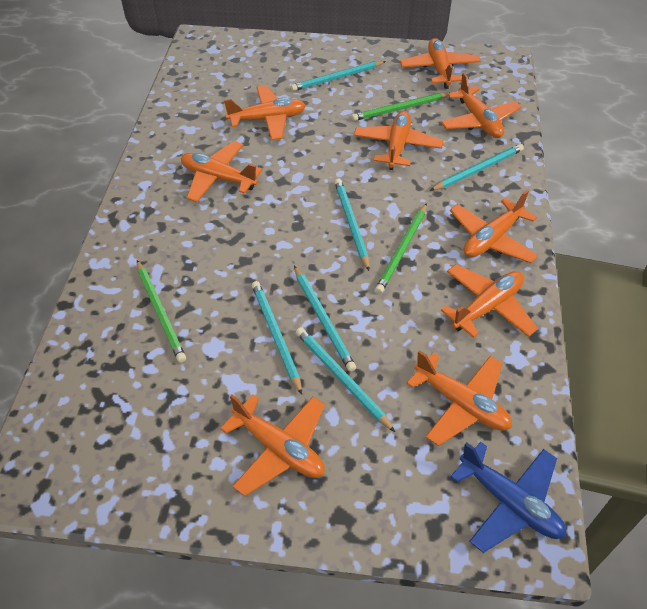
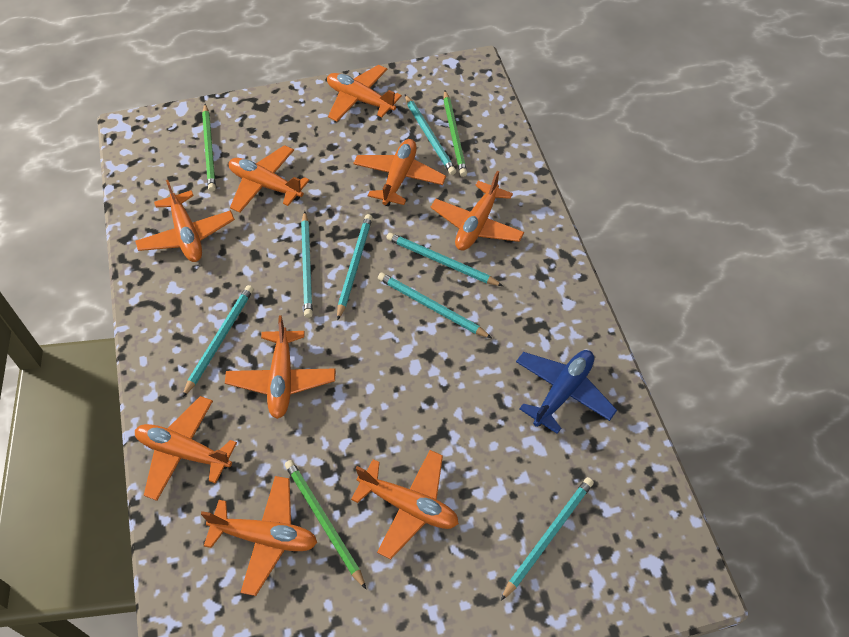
turquoise pencil: [252,281,302,395] [291,61,386,91] [294,266,356,372] [296,327,395,432] [334,179,369,271] [430,144,524,191] = 6 -> [182,285,254,398] [301,211,313,318] [337,214,372,321] [378,272,492,338] [387,233,503,286] [405,95,456,175] [501,477,594,601] = 7

